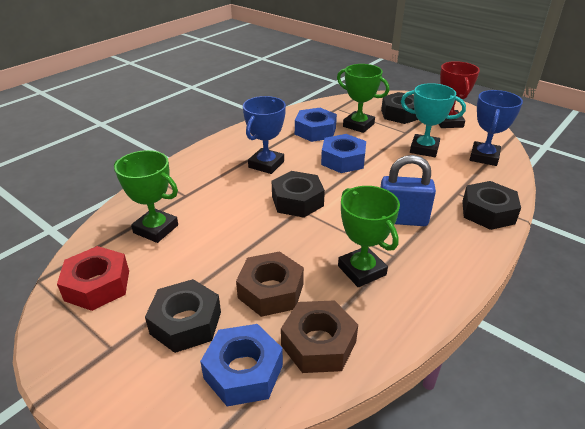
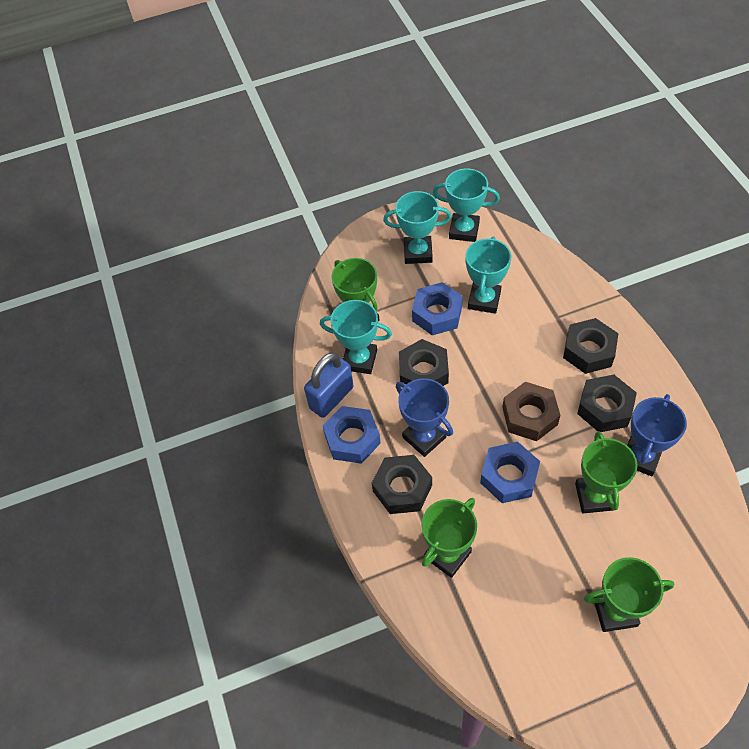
brown nut: [236,251,304,317] [281,300,358,373] = 2 -> [502,382,561,441] = 1
green trophy: [114,150,178,243] [337,64,390,133] [338,186,400,287] = 3 -> [332,258,379,321] [422,498,477,578] [575,431,638,514] [584,557,674,632] = 4
red nut: [57,246,129,311] = 1 -> none = 0
red trophy: [438,61,480,128] = 1 -> none = 0
turquoise trophy: [401,83,466,157] = 1 -> [320,300,392,374] [383,191,452,264] [433,168,500,242] [465,236,511,314] = 4

